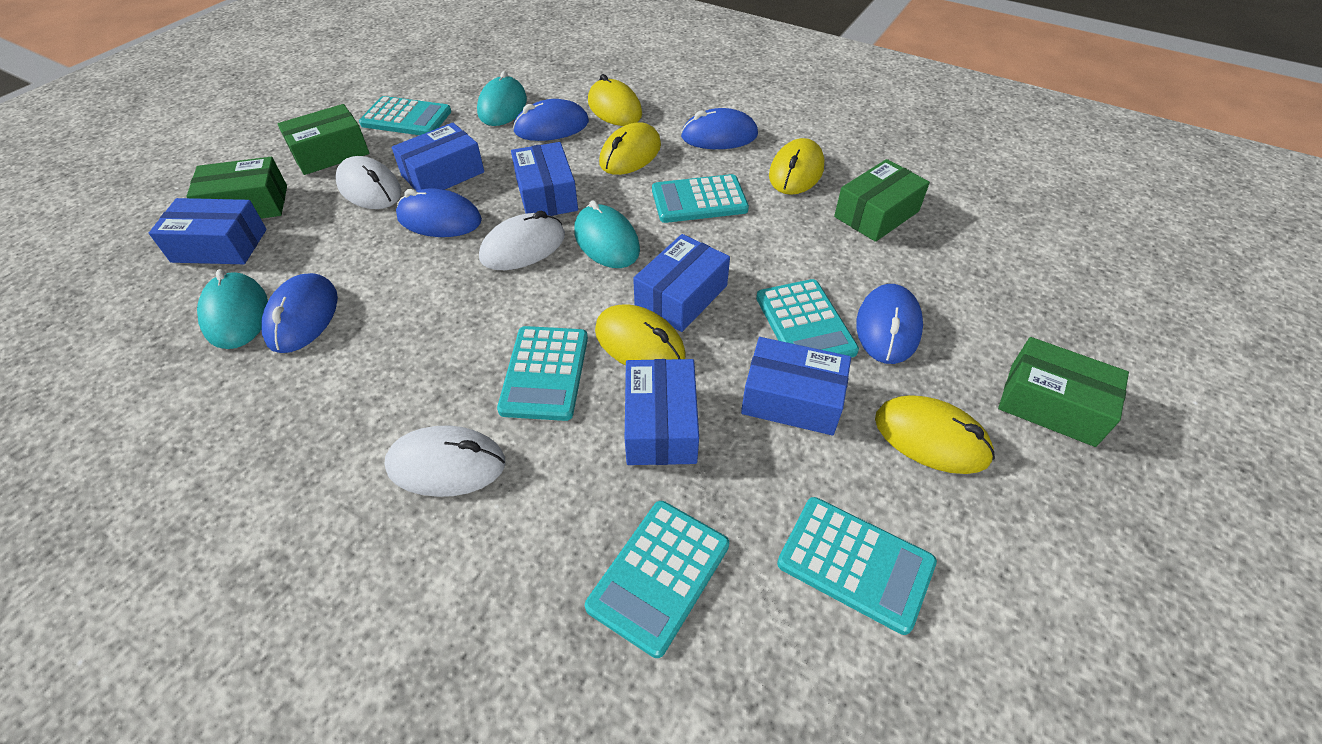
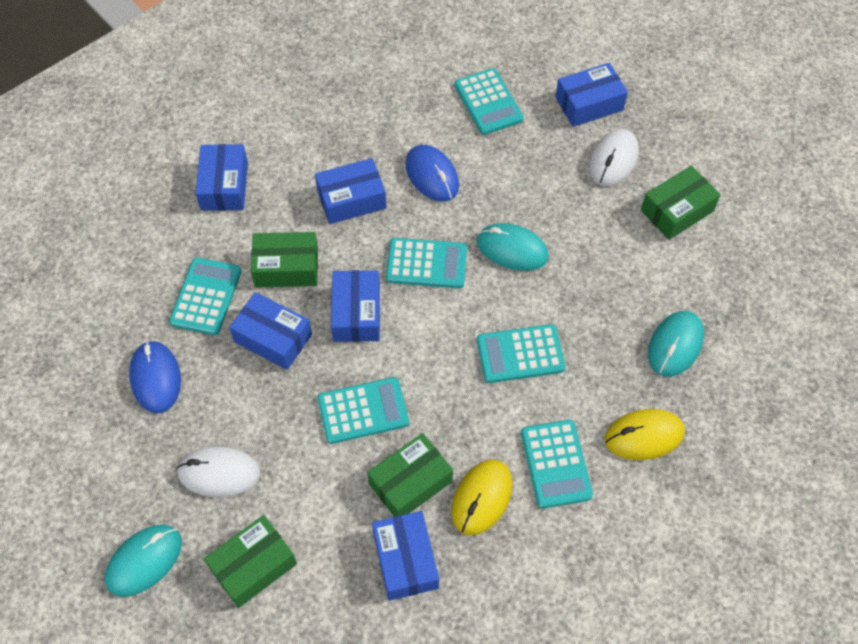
blue mouse: [261,273,338,353] [396,189,482,237] [513,99,589,141] [681,108,758,149] [856,284,923,364] = 5 -> [129,341,181,413] [405,145,459,202] = 2
white mouse: [335,156,402,209] [384,425,505,497] [479,211,565,270] = 3 -> [176,446,261,497] [589,129,639,186] = 2
yellow mouse: [588,74,642,126] [595,305,686,365] [599,122,661,175] [769,138,824,195] [875,395,995,474] = 5 -> [451,460,512,535] [605,409,685,460] = 2

